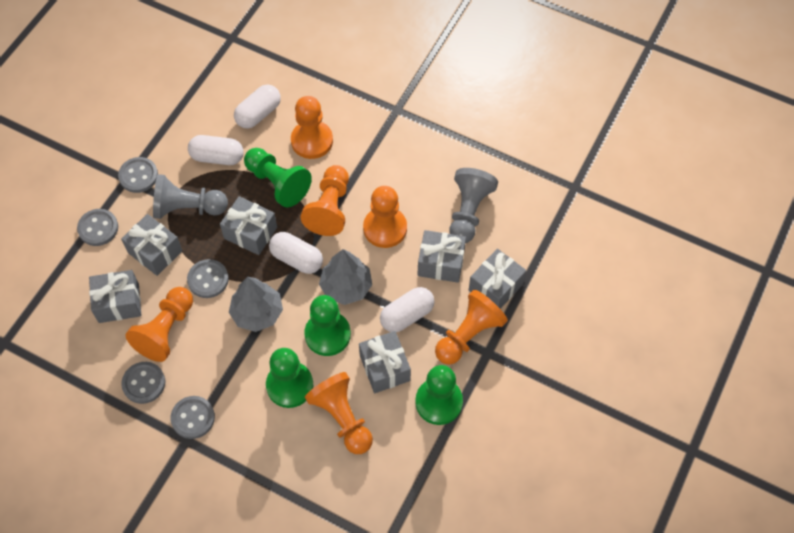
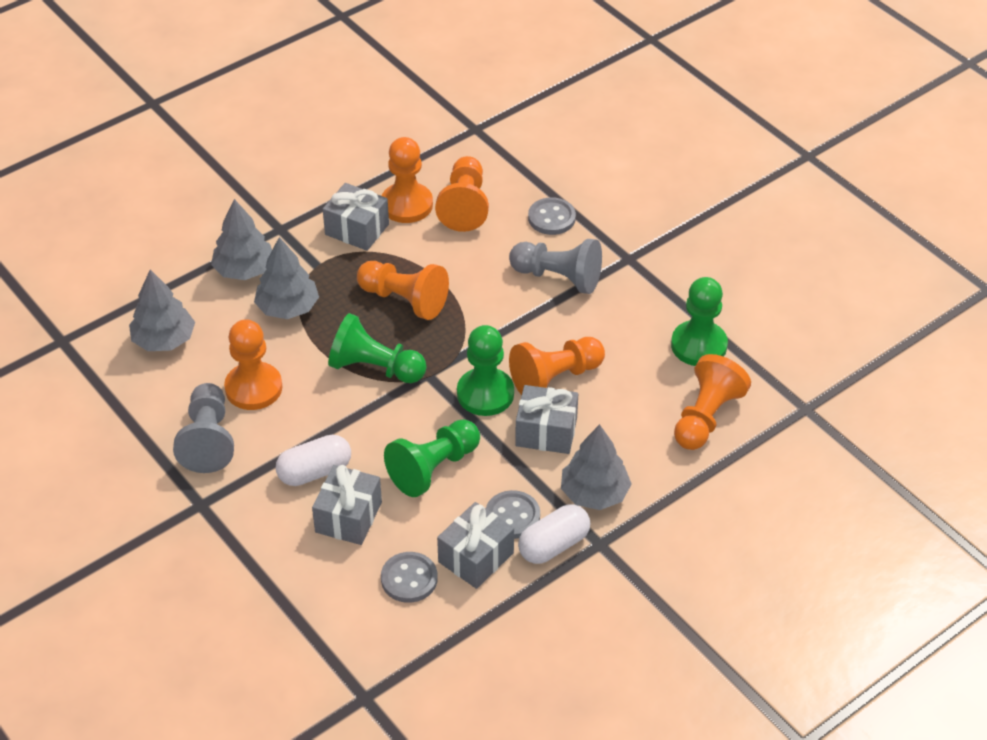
grey button: [77,209,118,246] [118,157,158,193] [121,362,165,404] [171,396,215,439] [187,259,229,298] = 5 -> [381,552,438,603] [486,490,540,539] [528,197,576,235] = 3
grey gift: [89,270,141,323] [121,214,183,276] [220,196,277,255] [359,331,411,393] [418,230,466,283] [469,249,526,309] = 6 -> [312,465,382,545] [323,183,389,251] [437,502,514,589] [515,385,578,454] = 4
grey tree: [229,277,283,332] [319,249,372,305] = 2 -> [129,269,195,351] [211,199,272,280] [254,237,319,319] [561,424,631,510] = 4
white capsule: [188,135,244,165] [234,85,281,129] [269,232,323,274] [380,287,435,332] = 4 -> [276,435,351,486] [518,504,590,564] = 2

